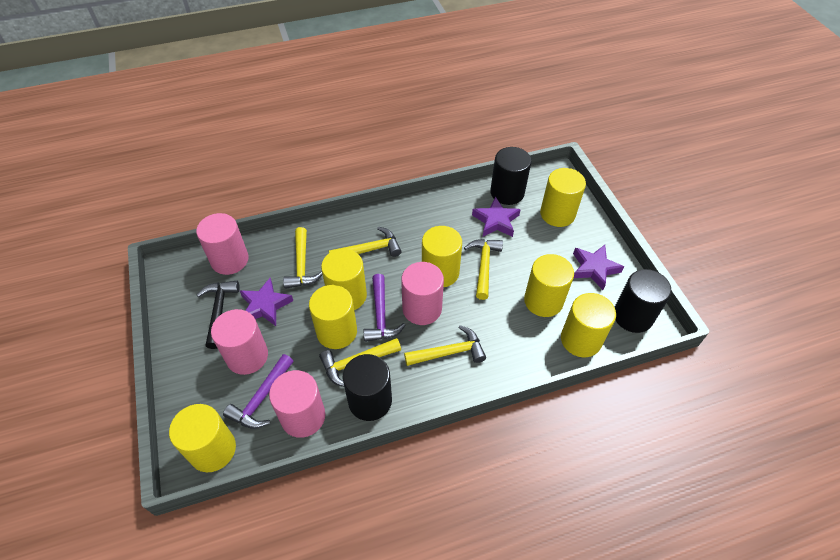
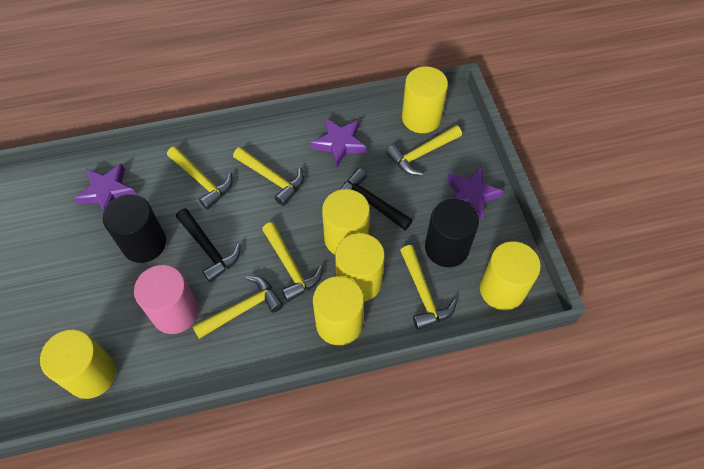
black cylinder: [343,354,392,421] [490,147,531,205] [615,269,672,333] = 3 -> [103,194,166,263] [425,199,479,267] = 2
black hammer: [197,281,240,349] = 1 -> [176,208,240,283] [340,168,413,230] = 2
pink cylinder: [196,213,249,275] [211,309,268,375] [269,370,325,438] [401,262,444,325] = 4 -> [134,265,199,334] = 1
purple hammer: [223,354,294,429] [364,274,406,342] = 2 -> none = 0
yellow cylinder: [169,404,236,472] [309,285,357,349] [321,249,367,310] [422,226,462,287] [524,254,574,317] [540,168,586,227] [561,293,616,357] = 7 -> [40,329,116,399] [313,276,364,345] [322,189,370,255] [335,233,385,302] [402,66,448,133] [480,241,541,310] = 6
yellow hammer: [283,227,322,289] [319,338,401,387] [329,227,401,257] [404,325,486,366] [464,239,503,300] = 5 -> [167,146,233,210] [192,276,284,339] [233,147,304,206] [262,222,323,302] [386,125,462,176] [400,245,457,330] = 6

